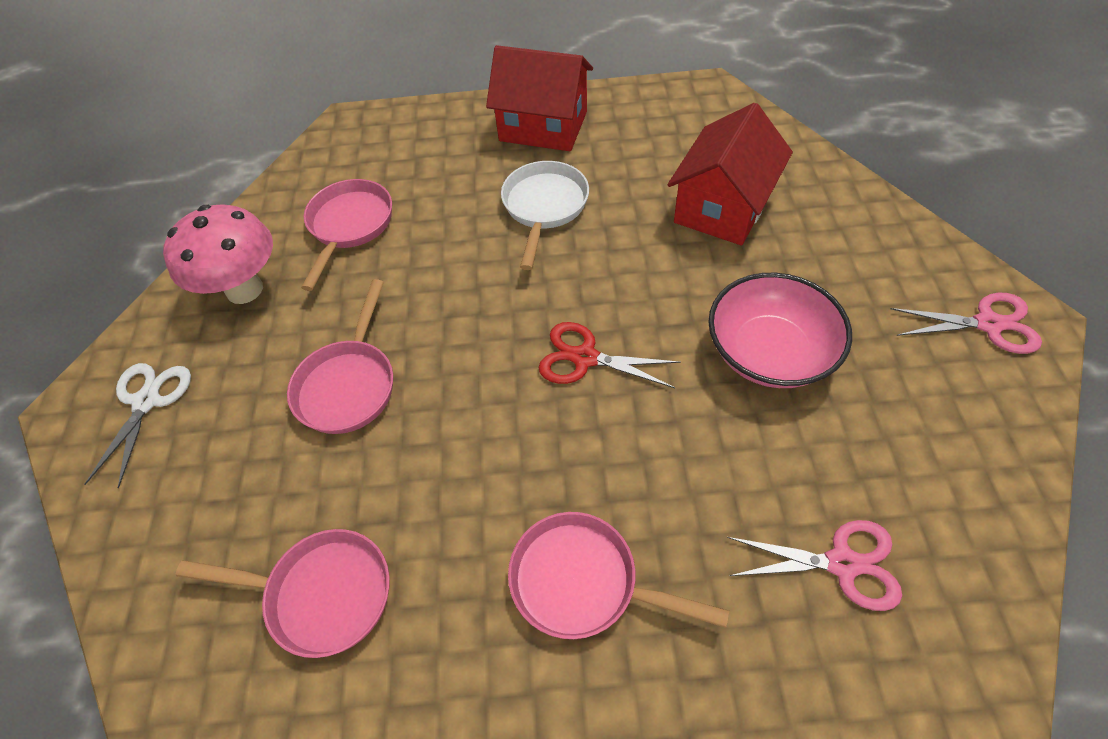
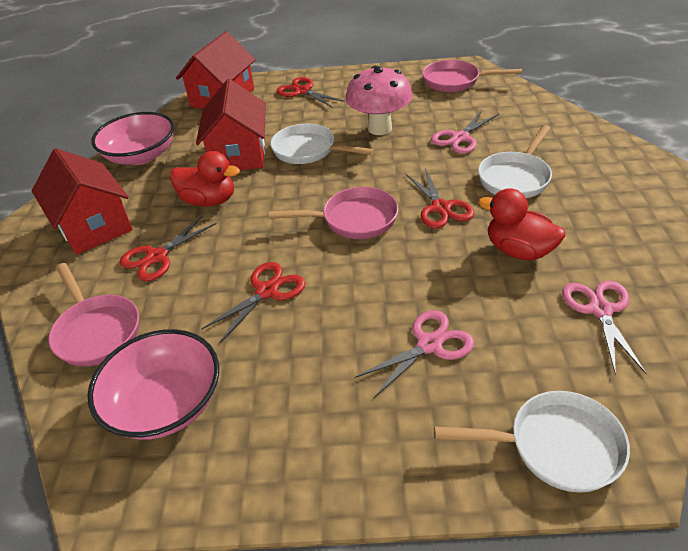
pink bowl: [708,273,852,388] = 1 -> [87,329,219,440] [91,112,175,165] = 2
pink pan: [176,529,390,658] [287,279,393,434] [301,179,392,291] [508,512,729,639] = 4 -> [49,263,139,367] [269,187,398,239] [422,60,522,92] = 3
pink scissors: [727,520,902,611] [891,293,1042,354] = 2 -> [355,310,474,398] [431,110,499,154] [562,281,647,375] = 3
red duck: none = 0 -> [170,151,240,207] [478,188,565,260] = 2
red house: [486,45,593,151] [667,103,793,245] = 2 -> [32,148,133,255] [176,31,256,109] [196,79,266,170] = 3
red scissors: [538,322,681,388] = 1 -> [120,216,217,281] [201,262,305,343] [277,77,345,108] [406,168,475,228] = 4
white pan: [501,161,589,270] = 1 -> [270,123,375,164] [434,391,630,493] [478,125,552,198] = 3
white scissors: [85,363,191,489] = 1 -> none = 0

